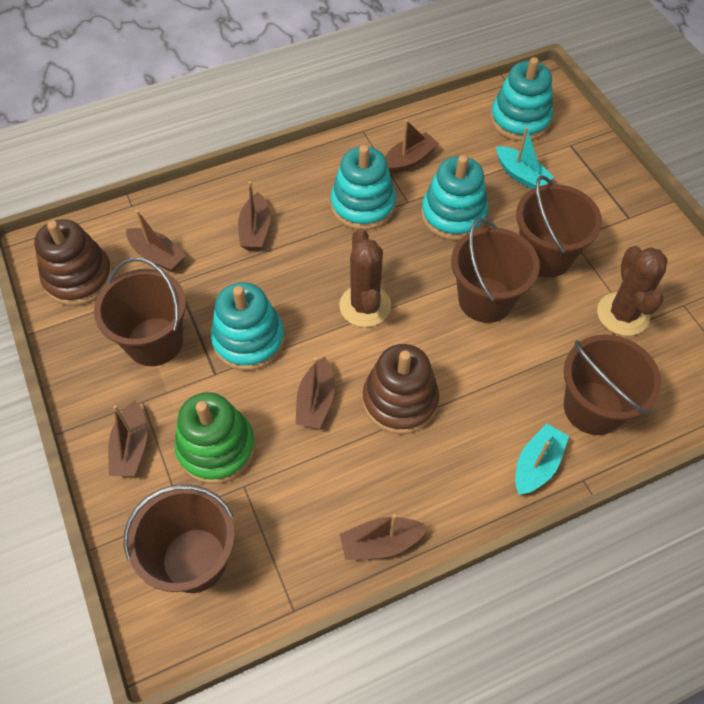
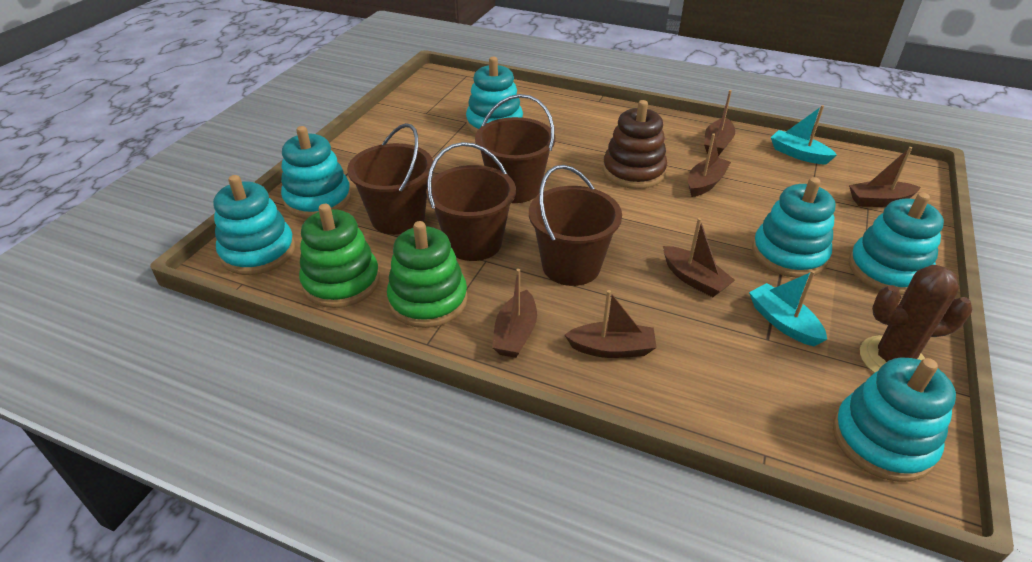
brown bucket: [94,257,186,366] [124,485,235,593] [451,218,540,323] [516,176,602,278] [564,334,662,435] = 5 -> [347,123,433,235] [426,142,516,261] [475,94,555,203] [529,165,622,286] = 4
brown cactus: [339,228,391,327] [597,246,668,336] = 2 -> [860,265,972,373] = 1
brown stacking toy: [34,219,113,306] [363,344,439,434] = 2 -> [603,100,667,189] = 1
green stacking toy: [175,392,255,484] = 1 -> [299,204,380,308] [387,221,468,328] = 2
turquoise stacking toy: [211,282,285,371] [331,145,396,230] [421,155,488,240] [490,57,553,141] = 4 -> [213,175,295,275] [281,126,351,219] [466,57,523,134] [752,177,835,278] [833,358,956,482] [849,192,944,295] = 6

